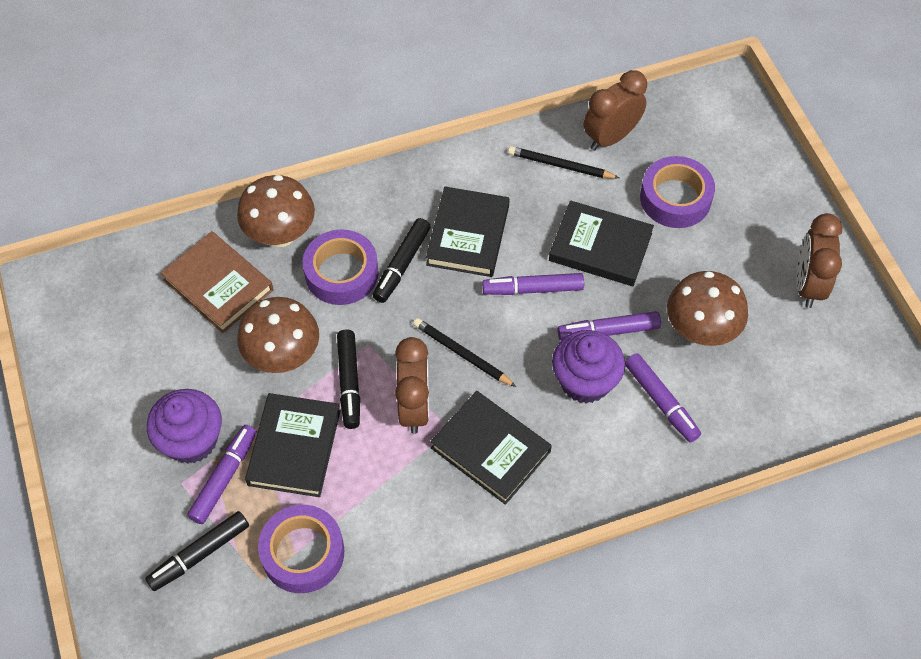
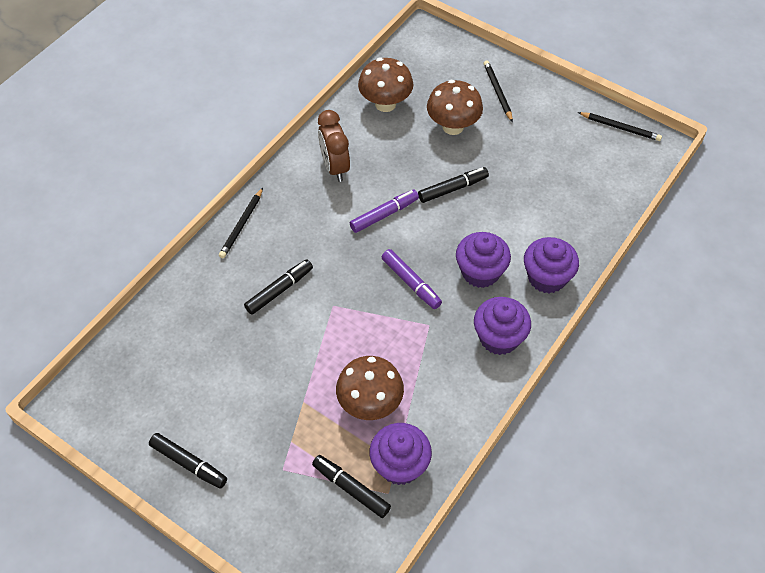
black book: [245,393,340,497] [426,187,510,277] [430,391,552,505] [549,200,654,286] = 4 -> none = 0
black marker: [145,511,249,591] [337,330,360,429] [373,218,431,303] = 3 -> [149,433,227,489] [244,259,313,315] [312,455,391,518] [418,167,489,203] = 4
black pencil: [413,318,516,387] [508,146,619,179] = 2 -> [219,188,263,258] [483,60,513,122] [578,112,662,141] = 3
brown book: [161,231,273,333] = 1 -> none = 0
brown clock: [395,337,429,434] [584,70,647,151] [797,213,842,308] = 3 -> [318,110,350,182] = 1
purple cupcake: [147,389,222,464] [552,330,625,403] = 2 -> [370,423,432,485] [456,232,511,288] [474,297,531,355] [524,237,579,293] = 4
purple marker: [187,425,257,524] [482,273,584,295] [558,311,661,341] [625,353,701,443] = 4 -> [350,189,419,233] [382,249,442,309] = 2
purple tape: [258,505,344,593] [303,229,379,305] [640,156,715,228] = 3 -> none = 0

